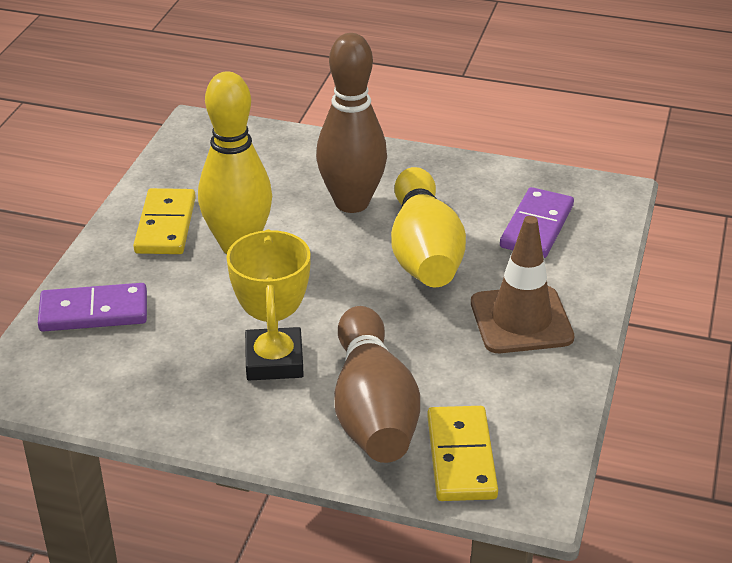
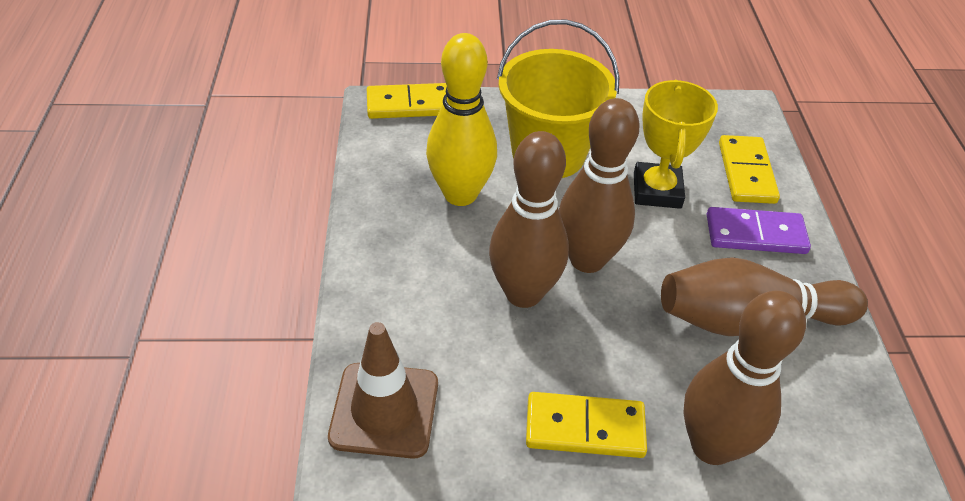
brown bowling pin: [316,33,387,213] [334,306,420,463] = 2 -> [489,131,569,308] [559,98,640,273] [661,257,868,336] [683,290,806,465] = 4
purple domino: [38,283,147,332] [500,187,574,258] = 2 -> [707,207,811,254] = 1
yellow bowling pin: [198,71,272,254] [391,167,466,287] = 2 -> [426,33,497,206] = 1
yellow bucket: none = 0 -> [497,19,619,178] = 1
yellow domino: [133,188,196,254] [427,406,498,501] = 2 -> [367,83,447,119] [526,392,647,458] [719,135,780,204] = 3

